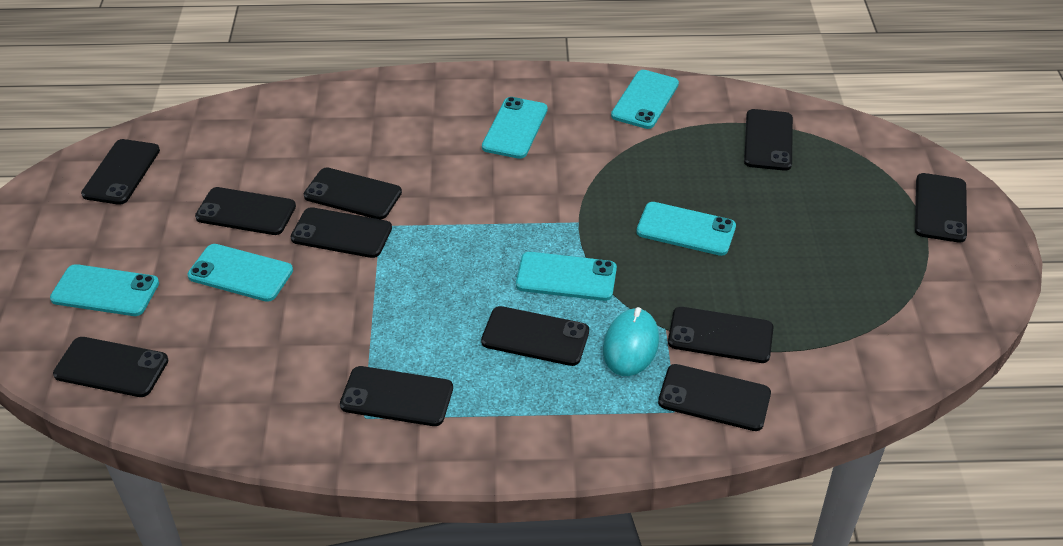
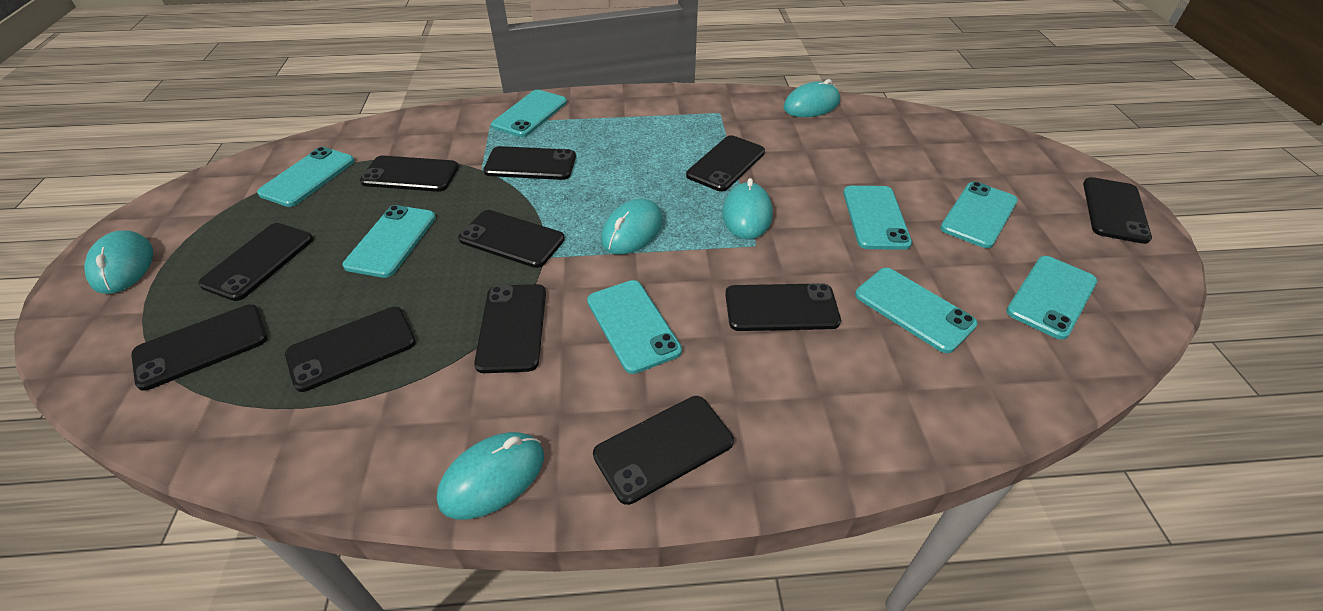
turquoise mouse: [603,307,659,376] = 1 -> [84,230,153,294] [437,432,544,519] [601,199,663,254] [722,178,773,239] [783,79,840,117] = 5
turquoise phone: [50,264,159,316] [187,244,293,302] [482,97,548,159] [516,252,617,301] [611,70,679,129] [636,202,736,256] = 6 -> [257,147,355,207] [343,205,436,278] [492,90,567,137] [587,280,682,374] [843,186,912,250] [855,268,978,353] [940,182,1018,248] [1006,256,1097,340] = 8

